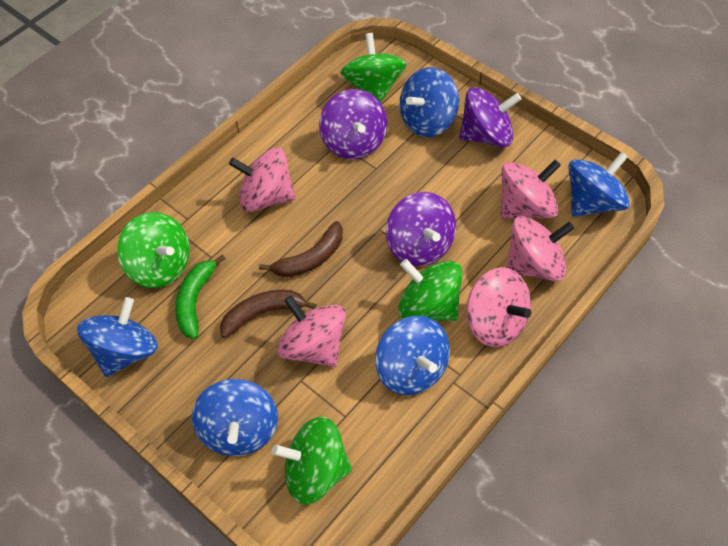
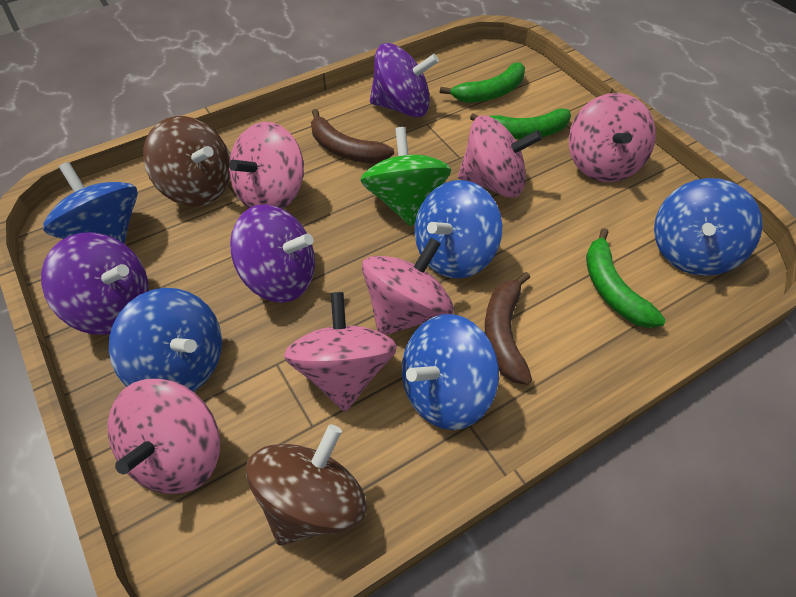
brown spinning top: none = 0 -> [143,116,230,206] [246,424,367,546] = 2
green banana: [175,254,225,339] = 1 -> [440,62,525,103] [470,108,571,139] [586,228,666,328] = 3
green spinning top: [117,212,190,288] [272,416,352,505] [340,33,406,103] [398,259,462,321] = 4 -> [361,127,451,227] = 1
pink spinning top: [229,148,296,212] [277,295,346,367] [466,267,531,347] [501,160,561,219] [506,216,574,281] = 5 -> [108,379,220,494] [229,122,304,209] [284,292,397,412] [362,238,454,335] [458,116,542,198] [569,93,656,182] = 6

